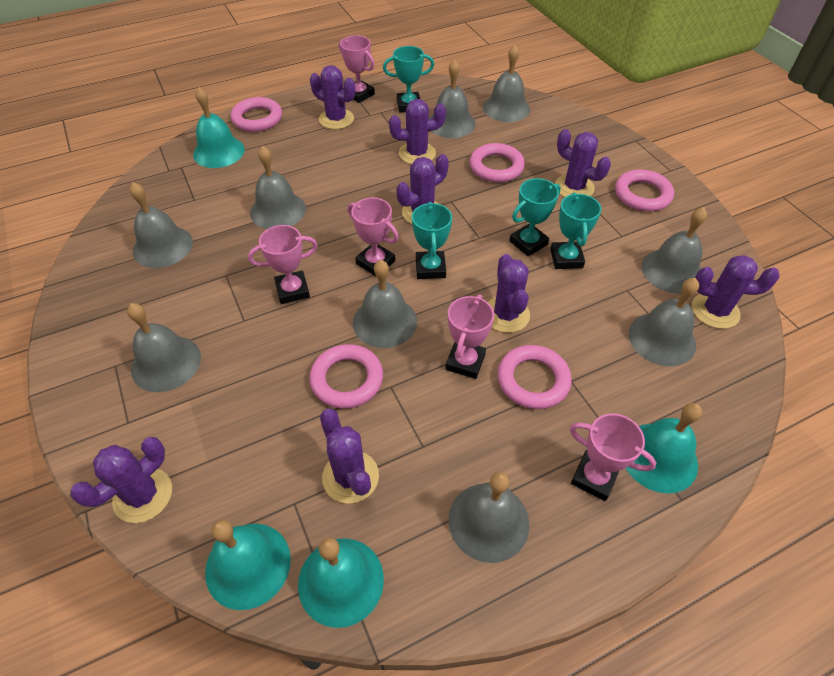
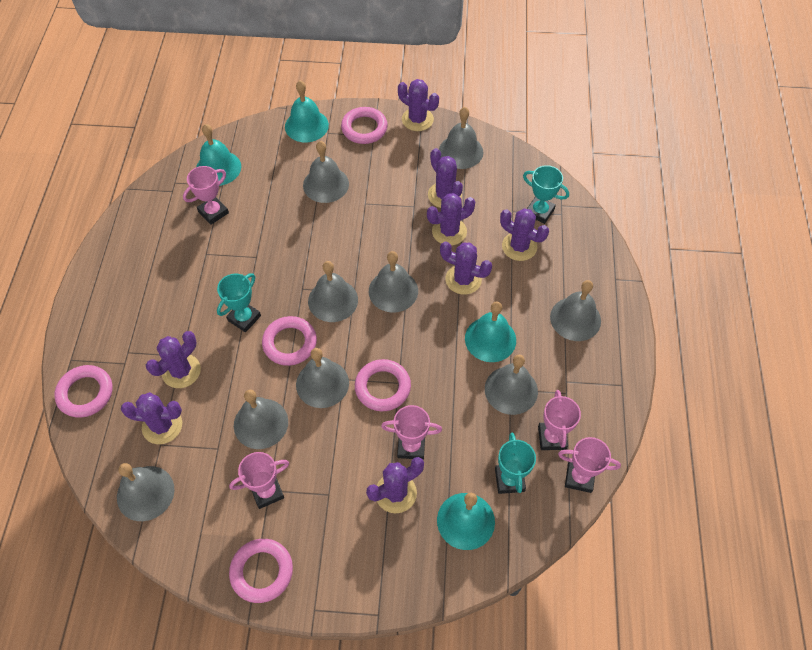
turquoise trophy: [383,46,434,113] [412,202,452,279] [510,178,561,256] [550,192,601,269] = 4 -> [217,273,261,332] [495,432,536,494] [523,165,569,224] = 3

